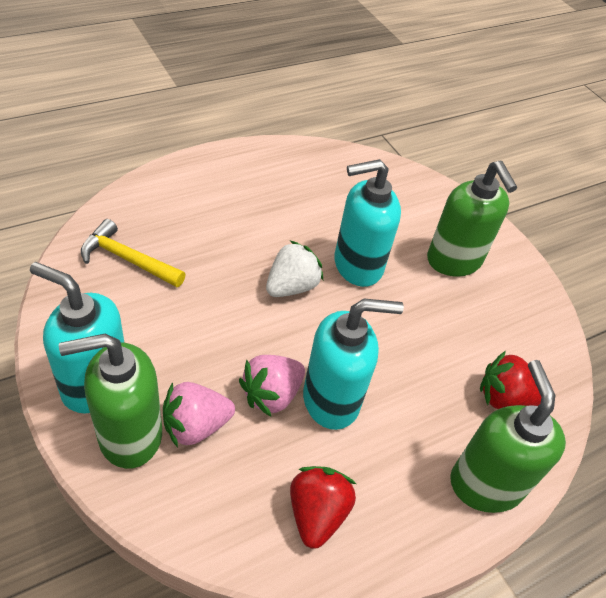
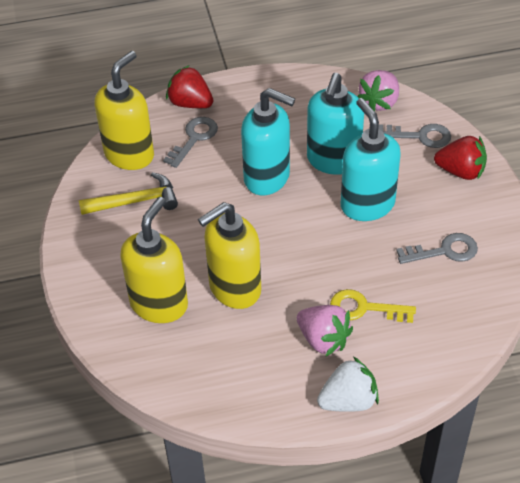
green soap dispenser: [59,334,162,469] [427,161,517,277] [450,360,566,513] = 3 -> none = 0
grey key: none = 0 -> [163,117,218,168] [378,124,451,148] [396,233,478,264] = 3
yellow key: none = 0 -> [330,289,416,323] = 1
yellow soap dispenser: none = 0 -> [95,51,154,170] [120,197,188,323] [198,202,261,309] = 3

